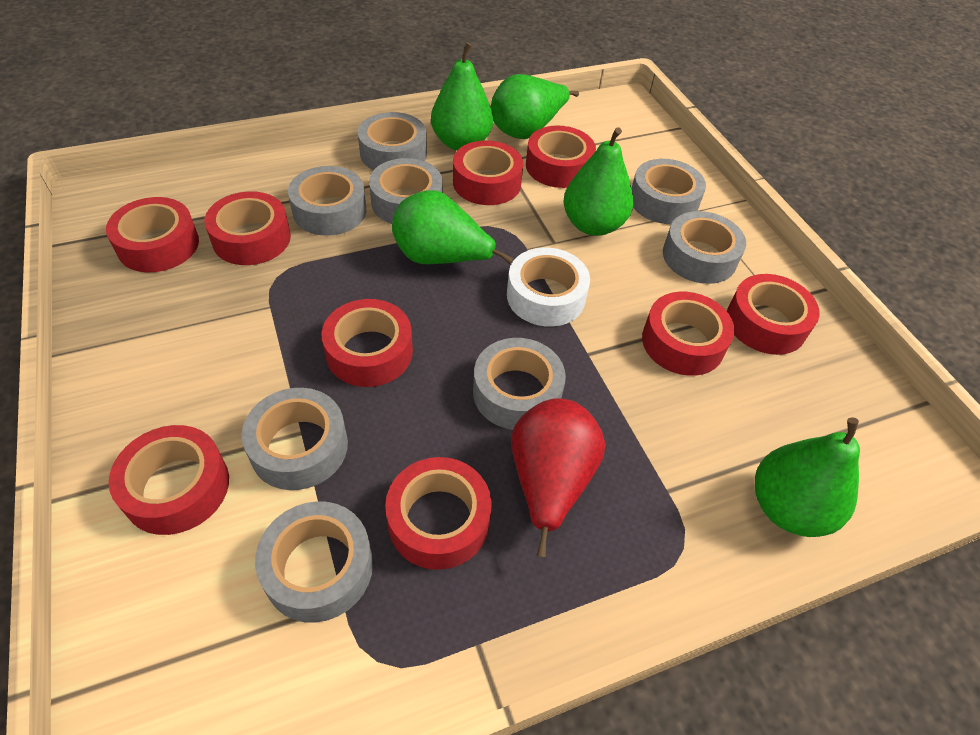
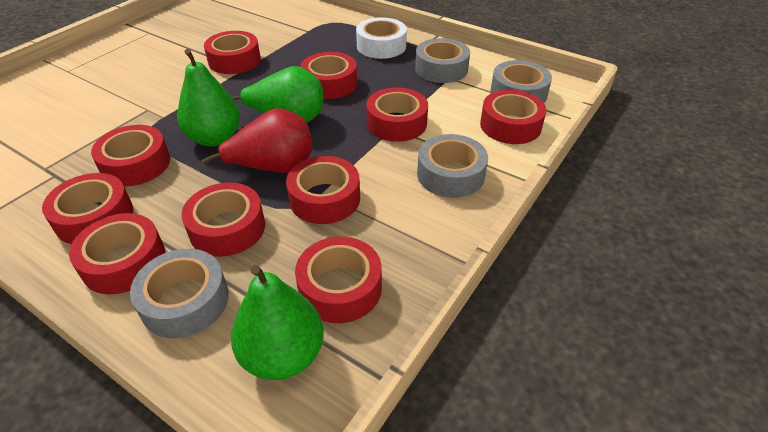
green pear: [392,190,513,264] [431,42,493,151] [491,74,579,139] [563,127,633,236] [755,417,860,537] = 5 -> [177,49,240,147] [231,265,324,380] [232,66,323,123] = 3
grey tape: [242,388,348,490] [255,501,373,623] [288,166,366,236] [358,112,427,170] [369,158,443,224] [473,338,566,430] [631,159,706,224] [663,211,746,284] = 8 -> [130,249,229,338] [415,38,470,83] [417,134,488,198] [490,60,552,103] = 4
red tape: [106,197,199,272] [108,425,229,535] [204,191,291,265] [321,299,413,387] [385,457,492,570] [453,140,523,205] [526,126,596,188] [642,292,735,376] [727,274,820,355] = 9 -> [42,173,133,244] [69,213,166,294] [91,125,170,186] [181,183,265,257] [204,31,261,74] [286,156,360,224] [295,237,382,323] [300,52,357,99] [366,87,428,142] [480,90,546,144] = 10

